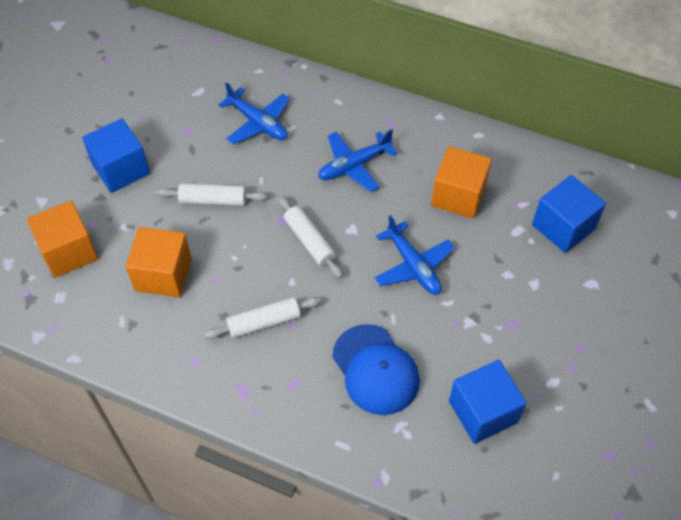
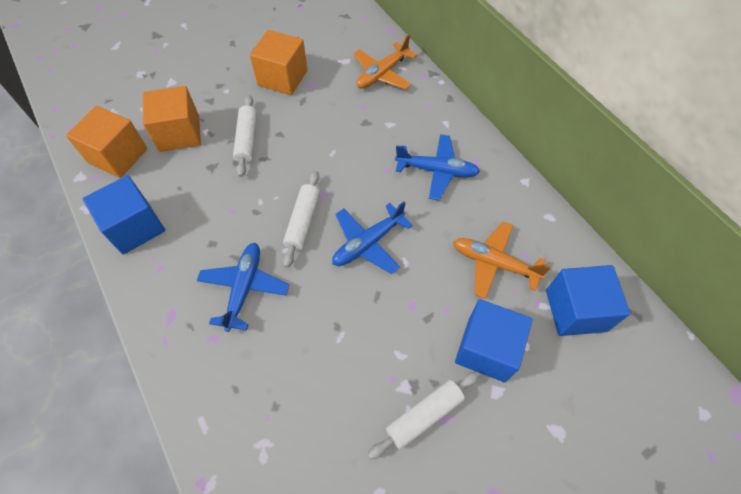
blue cap: [332,324,420,415] = 1 -> none = 0
orange plane: none = 0 -> [353,34,417,90] [453,221,551,299] = 2

